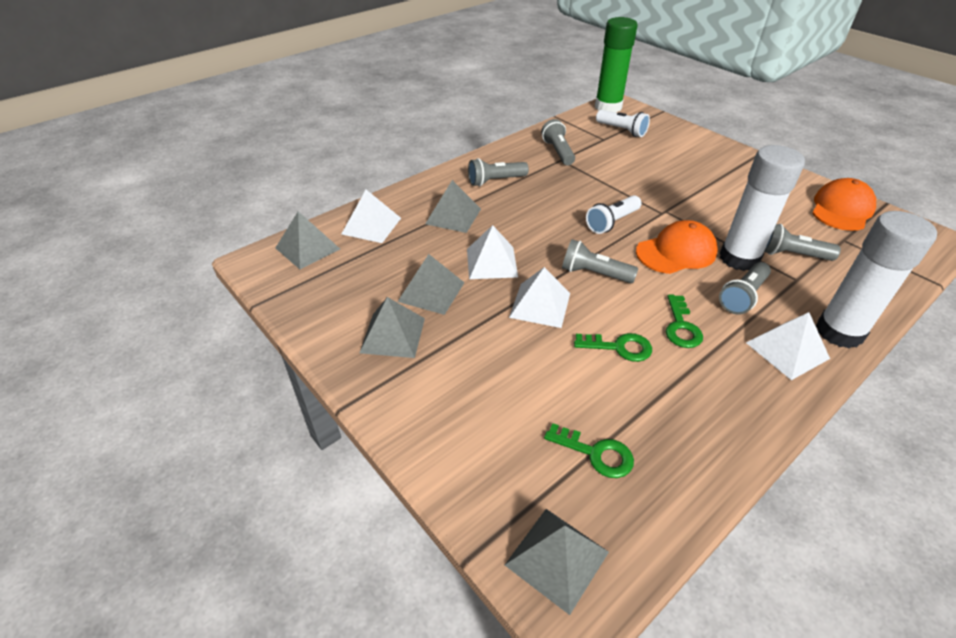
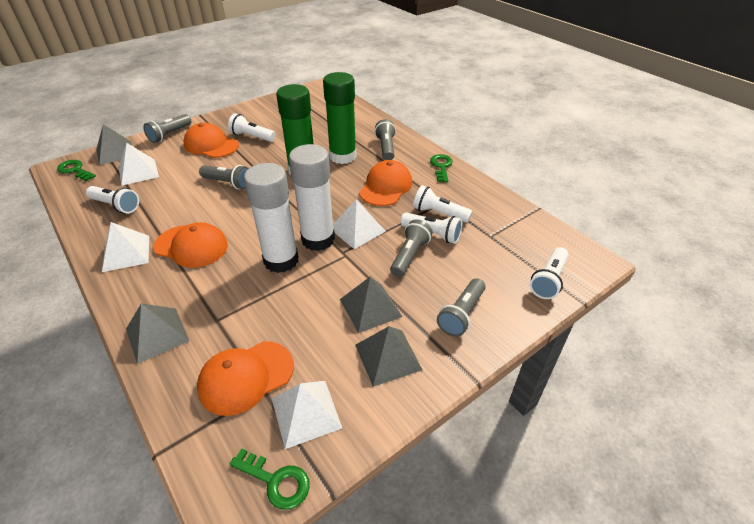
green glue stick: [595,17,638,113] = 1 -> [276,84,313,175] [323,72,357,164] = 2
grey pyramid: [276,211,340,269] [360,297,425,358] [398,254,465,315] [425,180,481,233] [505,509,609,615] = 5 -> [96,124,132,165] [126,303,189,364] [340,277,403,333] [355,326,422,387] = 4
orange cap: [636,220,718,274] [812,178,876,231] = 2 -> [154,222,228,268] [183,123,239,158] [197,341,294,416] [359,160,412,206] = 4
white flashlight: [586,195,641,234] [596,110,650,137] = 2 -> [86,186,139,213] [228,113,276,142] [401,213,462,244] [413,185,473,223] [530,247,569,299] = 5

